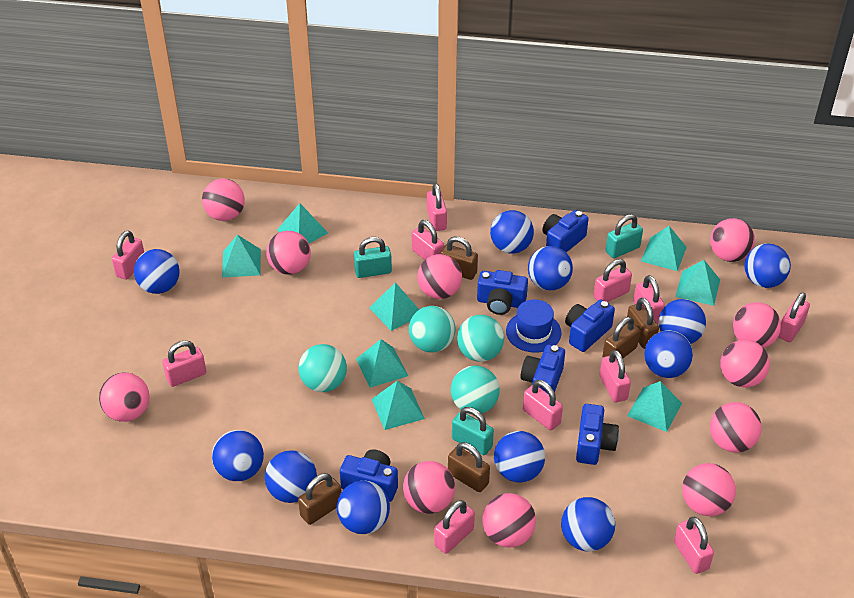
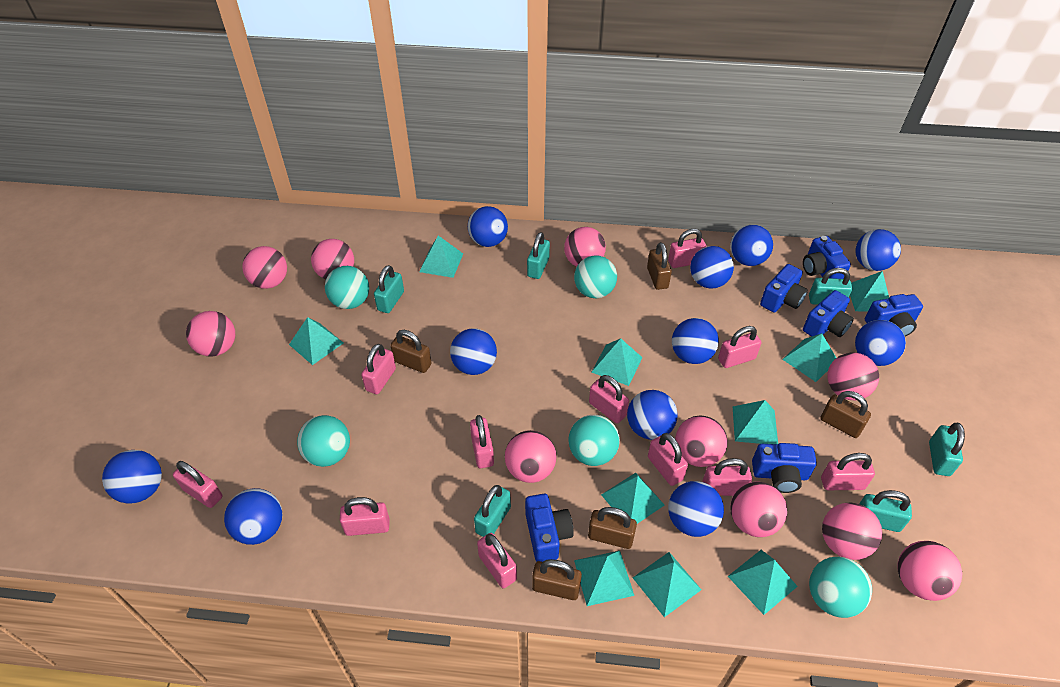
blue hat: [506,299,562,353] = 1 -> none = 0
pink ball: [99,373,150,422] [202,179,245,221] [266,231,311,275] [403,461,455,514] [417,254,462,299] [482,493,536,548] [682,463,736,516] [710,218,755,262] [710,402,762,453] [720,340,770,388] [733,302,781,348] = 11 -> [186,311,235,357] [242,246,287,289] [311,239,354,279] [505,430,557,483] [564,227,606,267] [675,416,727,467] [730,481,787,537] [822,503,882,560] [827,353,879,400] [897,541,962,601] = 10
turquoise ball: [299,344,347,392] [409,306,455,353] [451,365,500,414] [457,315,504,362] = 4 -> [297,415,350,467] [325,266,369,309] [568,415,620,466] [574,255,617,298] [809,557,872,618] = 5
turquoise padlock: [354,237,392,278] [452,407,494,455] [605,214,643,258] = 3 -> [374,265,404,313] [474,485,511,537] [527,232,550,279] [809,268,852,305] [859,490,912,532] [929,423,965,476] = 6
turquoise pyramid: [222,235,261,278] [277,203,328,243] [356,339,408,388] [369,282,419,331] [372,381,425,430] [627,381,682,432] [641,226,687,271] [675,260,720,306] = 8 -> [289,317,343,365] [419,236,463,278] [574,551,634,606] [592,338,643,386] [601,473,665,524] [632,552,701,617] [728,550,798,615] [733,400,778,444] [782,333,836,382] [850,271,889,312] = 10

